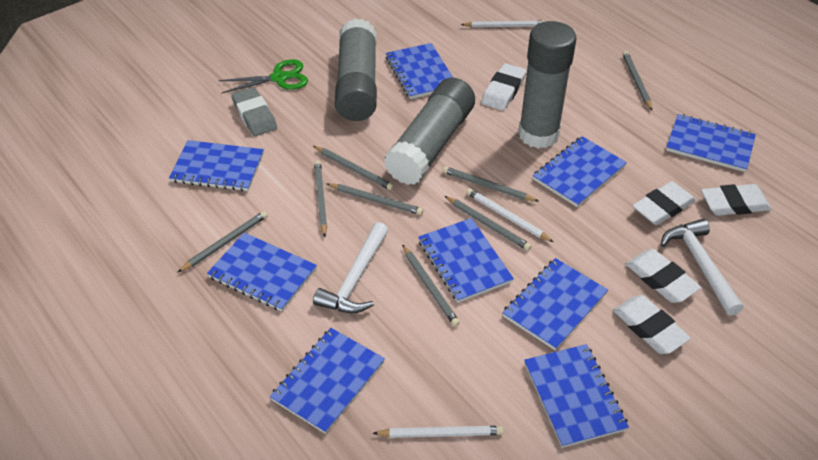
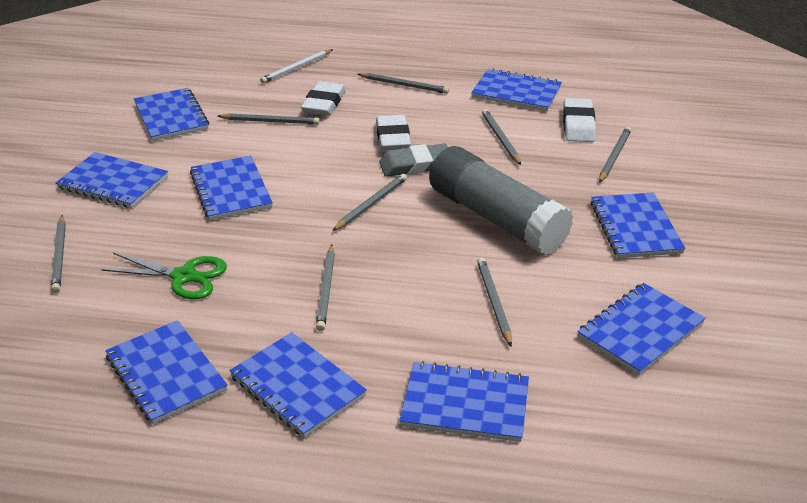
grey glue stick: [335,19,377,121] [384,77,475,185] [518,21,577,149] = 3 -> [429,146,573,255] = 1
white eraser: [481,63,526,111] [613,295,691,354] [626,249,701,303] [632,181,696,225] [701,184,771,216] = 5 -> [301,81,346,116] [376,115,411,151] [563,98,596,142] = 3
white hammer: [313,222,389,313] [661,219,743,316] = 2 -> none = 0
white pencil: [372,426,504,438] [460,20,546,27] [466,188,553,242] = 3 -> [260,49,333,84] = 1

